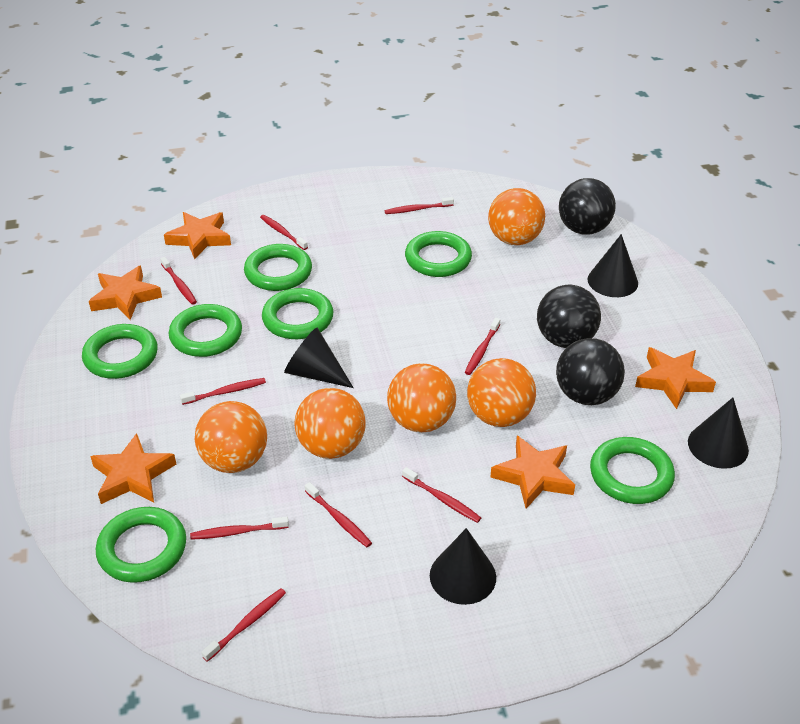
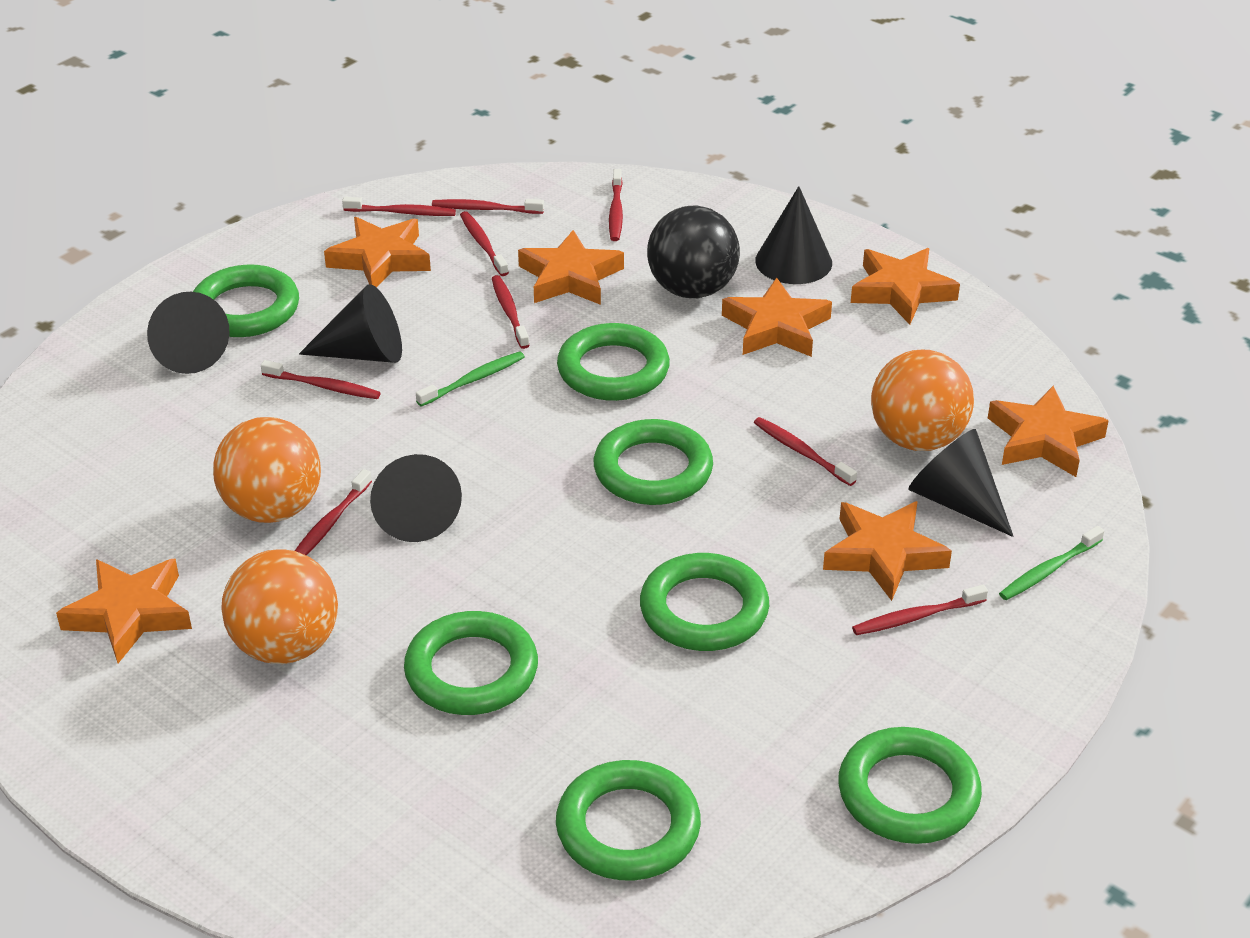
black ball: [537,284,601,348] [556,338,625,405] [559,178,616,235] = 3 -> [647,206,740,298] = 1
black cone: [284,328,354,388] [430,528,496,605] [588,234,638,297] [688,398,749,469] = 4 -> [147,292,230,374] [299,284,402,363] [370,454,462,542] [755,186,832,284] [908,429,1014,537] = 5
green toothbrush: none = 0 -> [416,351,525,407] [999,526,1104,600] = 2
orange ball: [195,401,267,473] [295,388,366,459] [387,363,456,432] [467,358,536,427] [488,188,545,245] = 5 -> [213,417,321,523] [221,549,338,664] [871,350,974,451] = 3
orange star: [89,266,162,320] [90,433,176,504] [164,212,231,260] [490,436,575,509] [635,347,716,409] = 5 -> [56,559,192,663] [324,217,431,288] [518,230,624,305] [722,278,832,357] [823,501,952,601] [851,248,960,325] [988,386,1109,477] = 7

